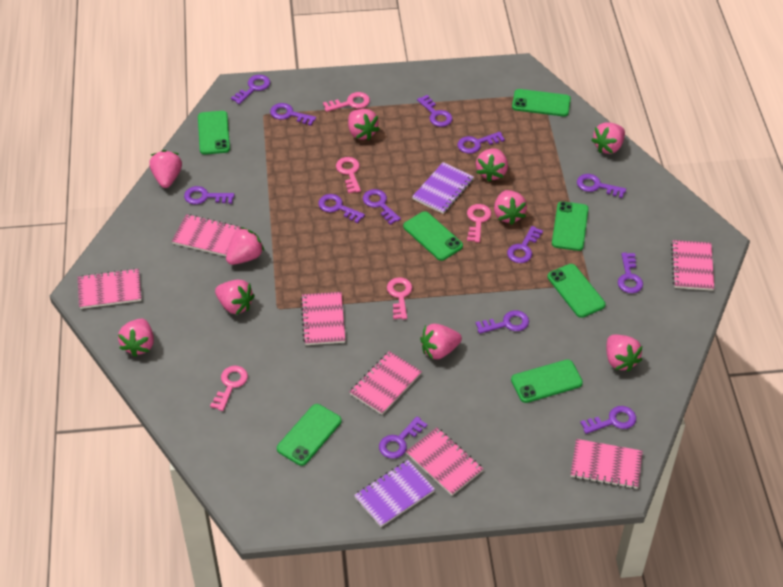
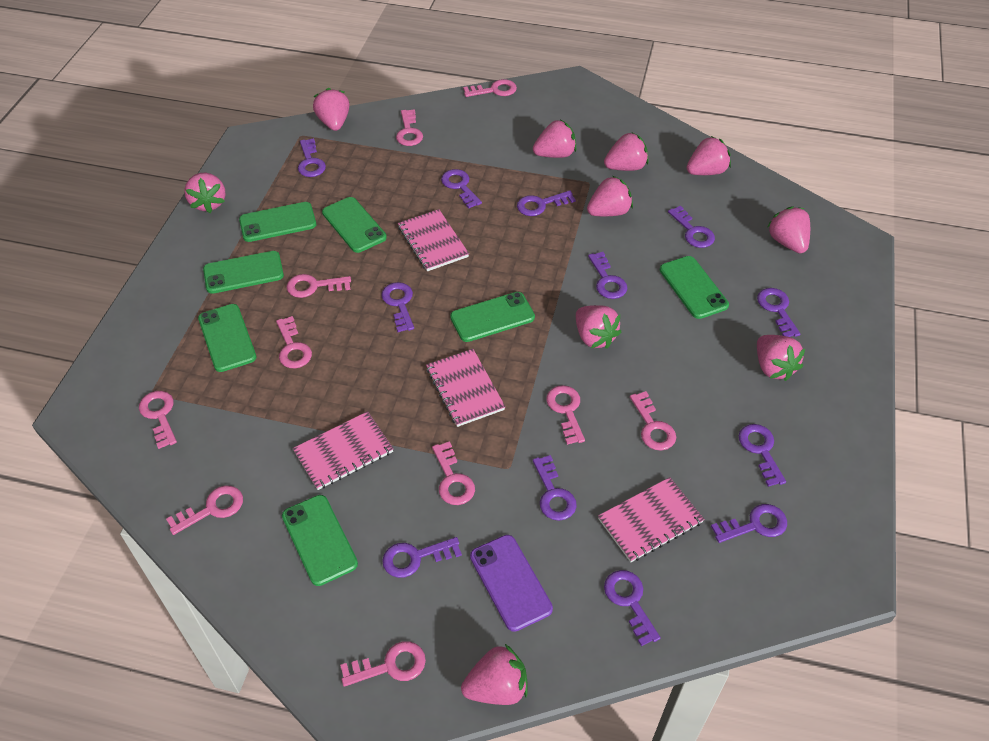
pink key: [210,366,248,411] [323,92,370,112] [336,157,361,194] [387,277,412,319] [467,204,491,243] = 5 -> [139,391,177,449] [166,485,243,535] [276,316,312,368] [287,274,351,298] [340,641,426,687] [396,109,423,146] [432,441,475,505] [463,79,517,97] [546,385,585,445] [630,391,676,451] = 10
pink notebook: [78,268,141,309] [172,214,241,256] [301,292,345,345] [350,351,422,415] [406,428,483,495] [571,439,643,489] [671,240,714,291] = 7 -> [293,411,394,490] [398,209,469,271] [426,349,505,427] [598,477,704,562] = 4
purple key: [184,186,234,204] [231,75,270,104] [270,103,316,126] [318,194,365,223] [363,189,401,225] [379,417,427,459] [417,95,452,127] [457,132,505,154] [476,310,529,334] [507,226,543,263] [577,174,626,198] [580,406,636,434] [618,253,643,293] = 13 -> [298,138,326,177] [381,282,414,332] [382,537,462,578] [441,169,482,208] [517,190,576,216] [533,455,577,521] [588,252,628,299] [604,570,661,646] [668,206,715,248] [711,504,787,543] [739,424,786,487] [757,288,801,337] = 12
purple notebook: [354,460,435,527] [412,162,474,214] = 2 -> none = 0
purple phone: none = 0 -> [470,535,553,632] = 1

